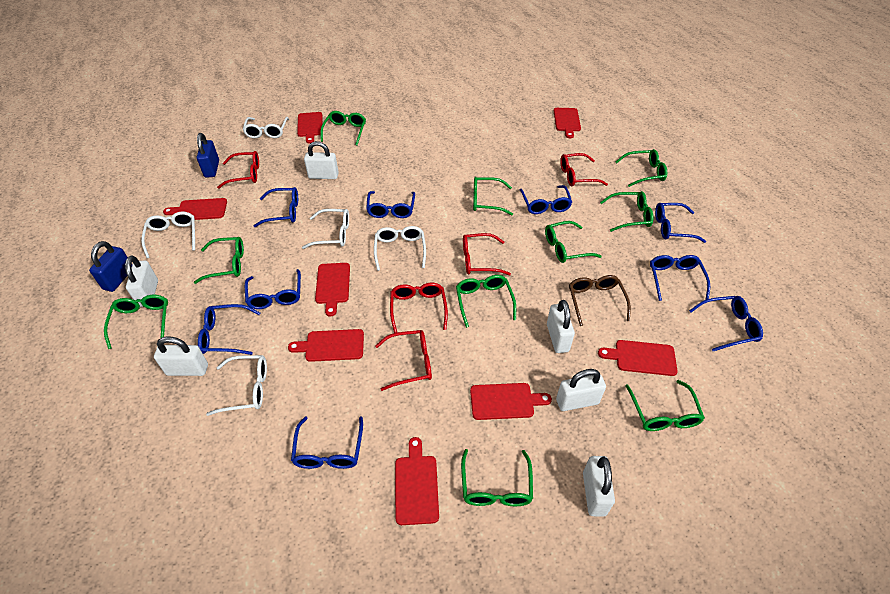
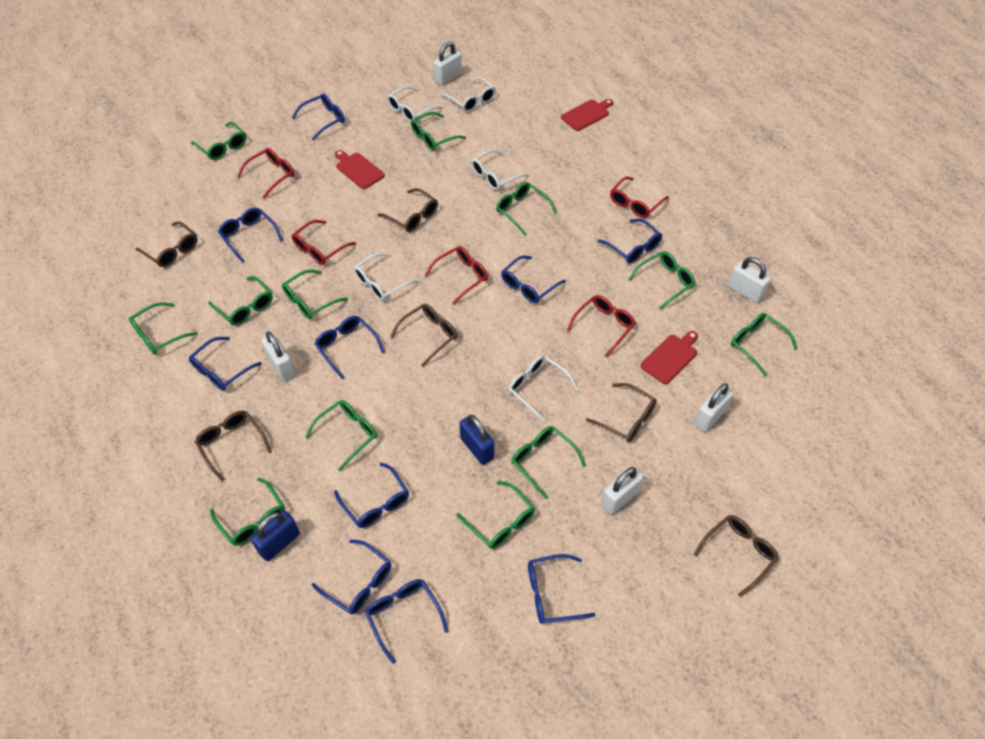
blue glasses: [198,304,260,355] [245,269,301,309] [254,187,298,227] [291,416,363,469] [366,191,415,218] [520,185,572,214] [650,255,710,301] [655,203,706,243] [689,296,763,351] = 9 -> [189,337,262,391] [218,207,283,263] [292,93,345,140] [311,540,391,614] [315,316,385,379] [334,462,409,528] [365,579,449,664] [501,255,566,303] [528,554,595,624] [598,219,662,263] = 10
brown glasses: [569,275,631,326] = 1 -> [136,221,198,267] [195,411,272,482] [378,188,438,232] [390,304,457,366] [586,383,657,442] [694,515,779,597] = 6
green glasses: [104,295,168,349] [194,237,244,284] [320,111,366,146] [456,275,516,328] [461,449,533,506] [473,177,513,215] [545,221,602,263] [600,191,653,232] [615,149,667,187] [625,380,705,431] = 10 -> [129,302,198,355] [191,122,246,160] [208,276,273,326] [210,478,285,545] [282,269,348,319] [305,400,377,471] [411,112,466,151] [457,481,535,549] [496,182,557,235] [511,426,586,499] [629,251,695,310] [731,313,798,376] = 12
red cutting board: [163,198,227,220] [288,329,364,362] [297,112,323,144] [315,263,350,317] [395,437,439,525] [470,383,552,420] [554,108,581,138] [598,340,678,376] = 8 -> [335,150,385,189] [561,99,613,131] [641,331,698,384] = 3
white padlock: [125,256,158,307] [154,336,208,376] [304,141,339,179] [547,300,575,353] [556,369,606,411] [583,456,615,517] = 6 -> [262,331,295,381] [434,42,462,85] [601,467,643,515] [694,383,733,432] [728,257,771,303] = 5

